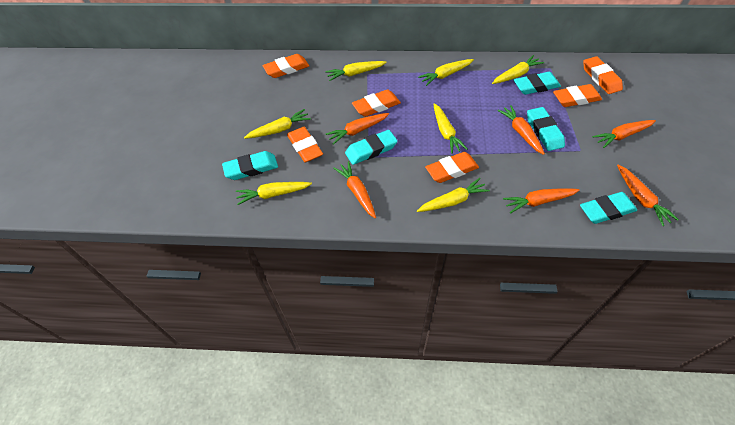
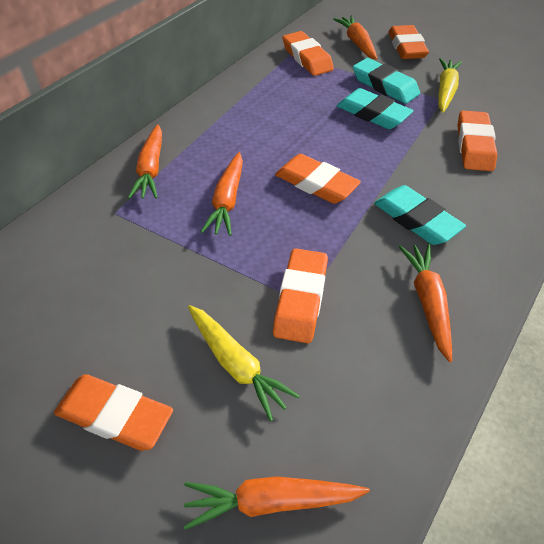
orange carrot: [326,113,389,145] [333,161,376,218] [497,105,545,155] [503,188,580,213] [592,120,656,148] [617,165,679,226] = 6 -> [128,124,162,199] [184,476,370,530] [201,152,243,236] [333,16,377,60] [399,244,452,362] = 5
turquoise eraser: [222,151,278,180] [345,130,397,165] [514,72,561,95] [527,107,565,151] [580,192,637,224] = 5 -> [337,88,413,129] [353,58,420,104] [374,185,466,245] = 3
yellow carrot: [236,182,312,205] [244,109,311,139] [325,61,387,81] [417,178,490,212] [418,59,474,86] [433,103,467,154] [492,55,544,84] = 7 -> [188,305,300,421] [438,58,462,113] = 2

